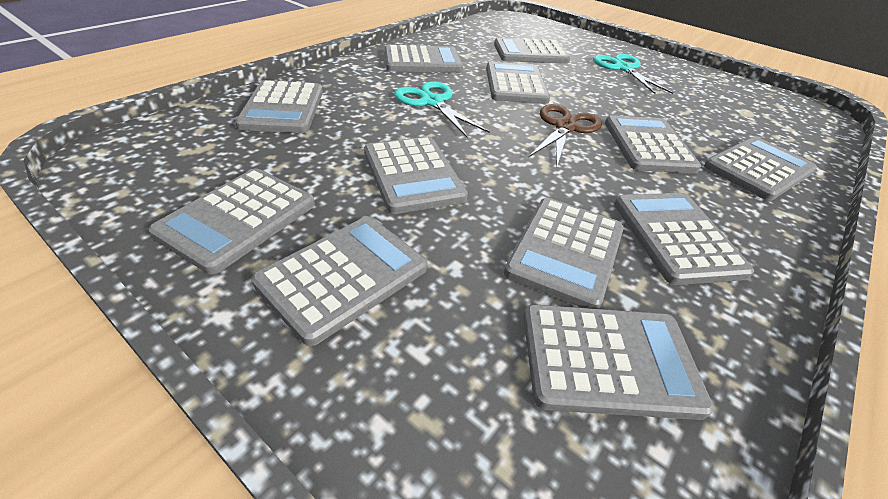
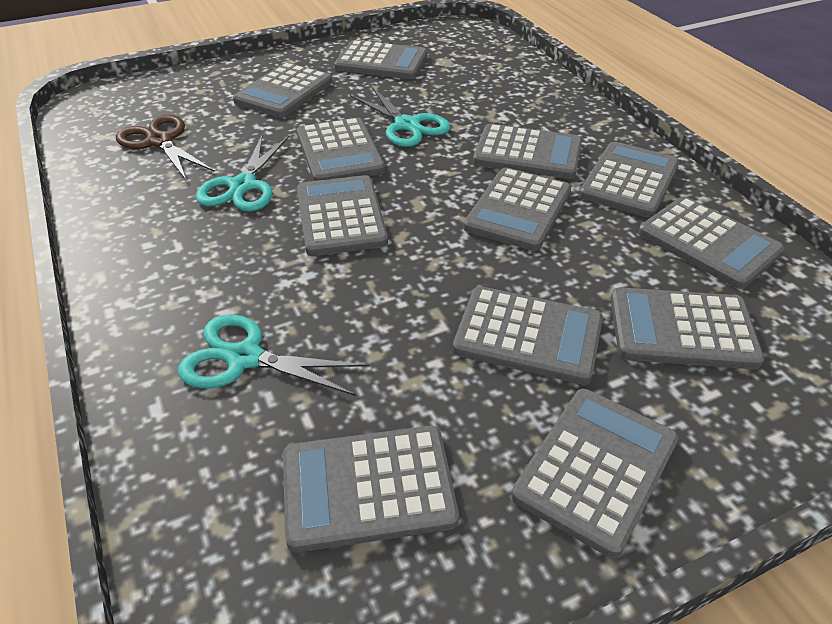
turquoise scissors: [394,81,490,138] [593,54,673,94] = 2 -> [178,314,369,396] [196,135,289,212] [350,86,450,147] = 3

